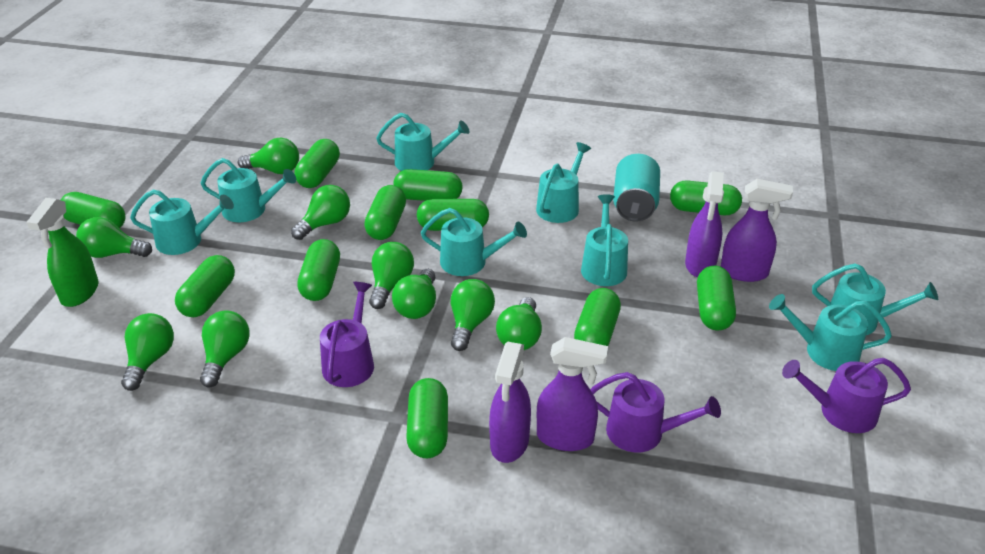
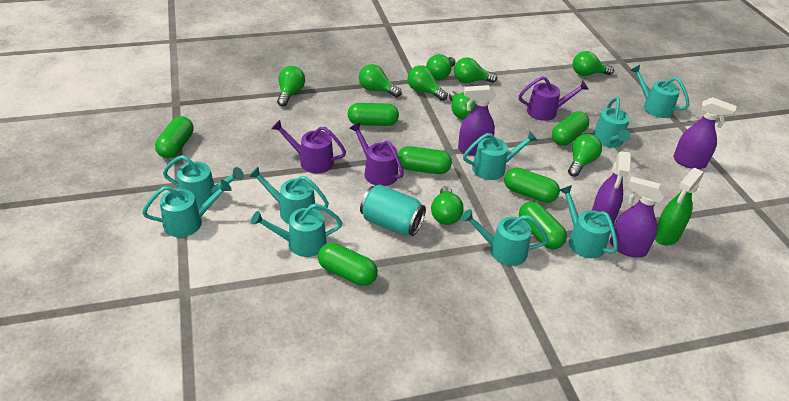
green capsule: [61,192,126,228] [175,255,235,317] [295,139,340,188] [297,239,340,301] [364,185,406,240] [393,169,462,201] [406,378,448,459] [417,199,489,231] [574,288,621,346] [670,180,742,215] [697,266,736,330] = 11 -> [155,116,194,158] [318,243,378,286] [348,103,399,126] [398,146,452,174] [504,167,560,203] [519,201,567,249] [552,111,589,146] = 7
turquoise watering can: [130,189,234,255] [201,158,296,222] [376,113,470,171] [421,208,527,276] [536,142,591,223] [581,194,628,286] [769,294,892,371] [812,263,938,335] = 8 -> [142,180,232,237] [163,155,244,208] [249,167,329,224] [251,203,342,257] [461,209,549,266] [463,131,537,180] [559,185,618,258] [593,97,631,148] [631,65,689,118] = 9

